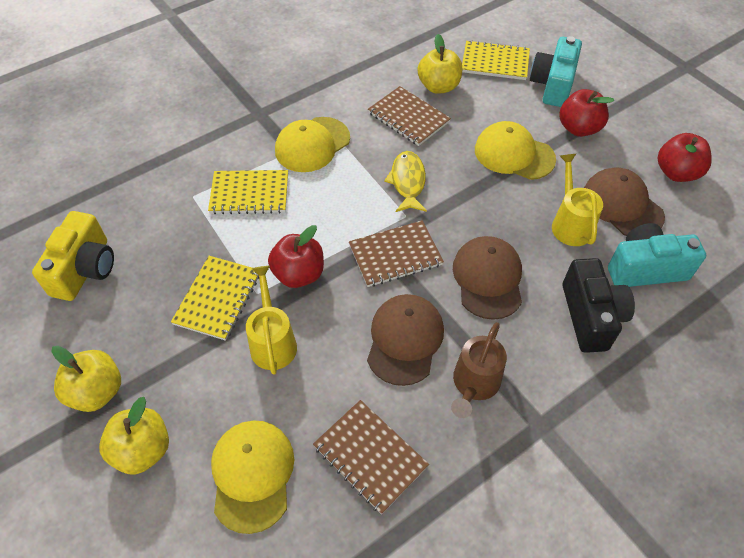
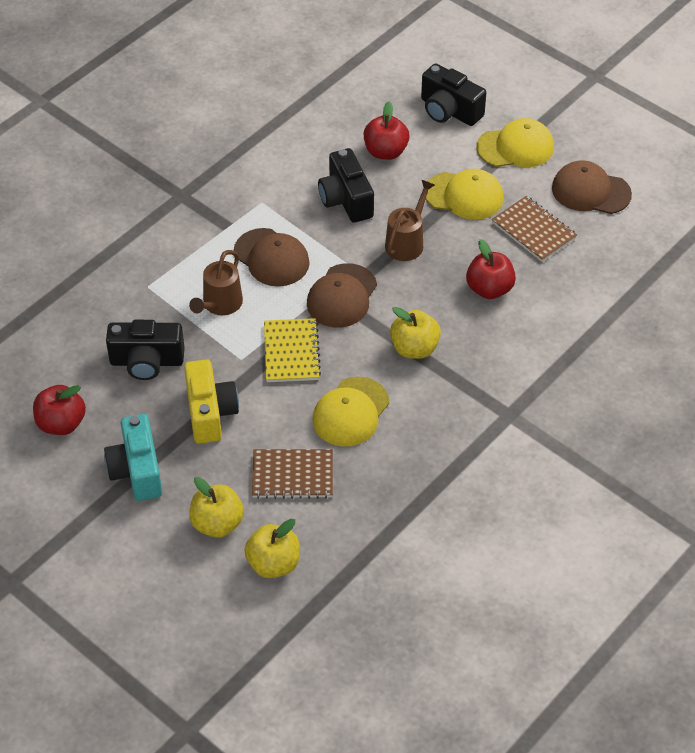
black camera: [563,258,635,353] = 1 -> [106,320,185,380] [318,148,374,223] [421,63,486,126] = 3
brown notebook: [313,400,429,514] [349,220,444,287] [368,86,451,146] = 3 -> [252,449,333,499] [492,196,577,262] = 2
brown watering can: [451,322,507,418] = 1 -> [189,250,243,315] [385,180,435,261] = 2
turquoise camera: [530,36,582,107] [608,223,706,287] = 2 -> [104,414,162,501] = 1
yellow fish: [384,151,427,212] = 1 -> none = 0
yellow notebook: [171,256,259,341] [208,170,288,214] [462,40,530,80] = 3 -> [264,318,321,382] = 1
yellow watering can: [246,266,297,375] [552,154,603,246] = 2 -> none = 0

